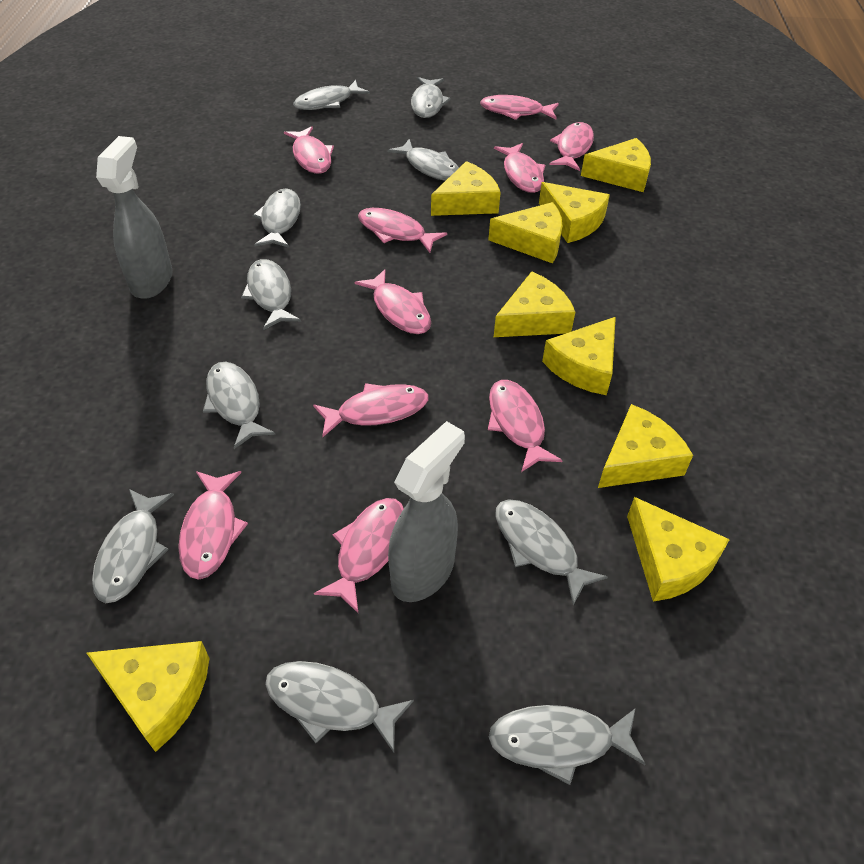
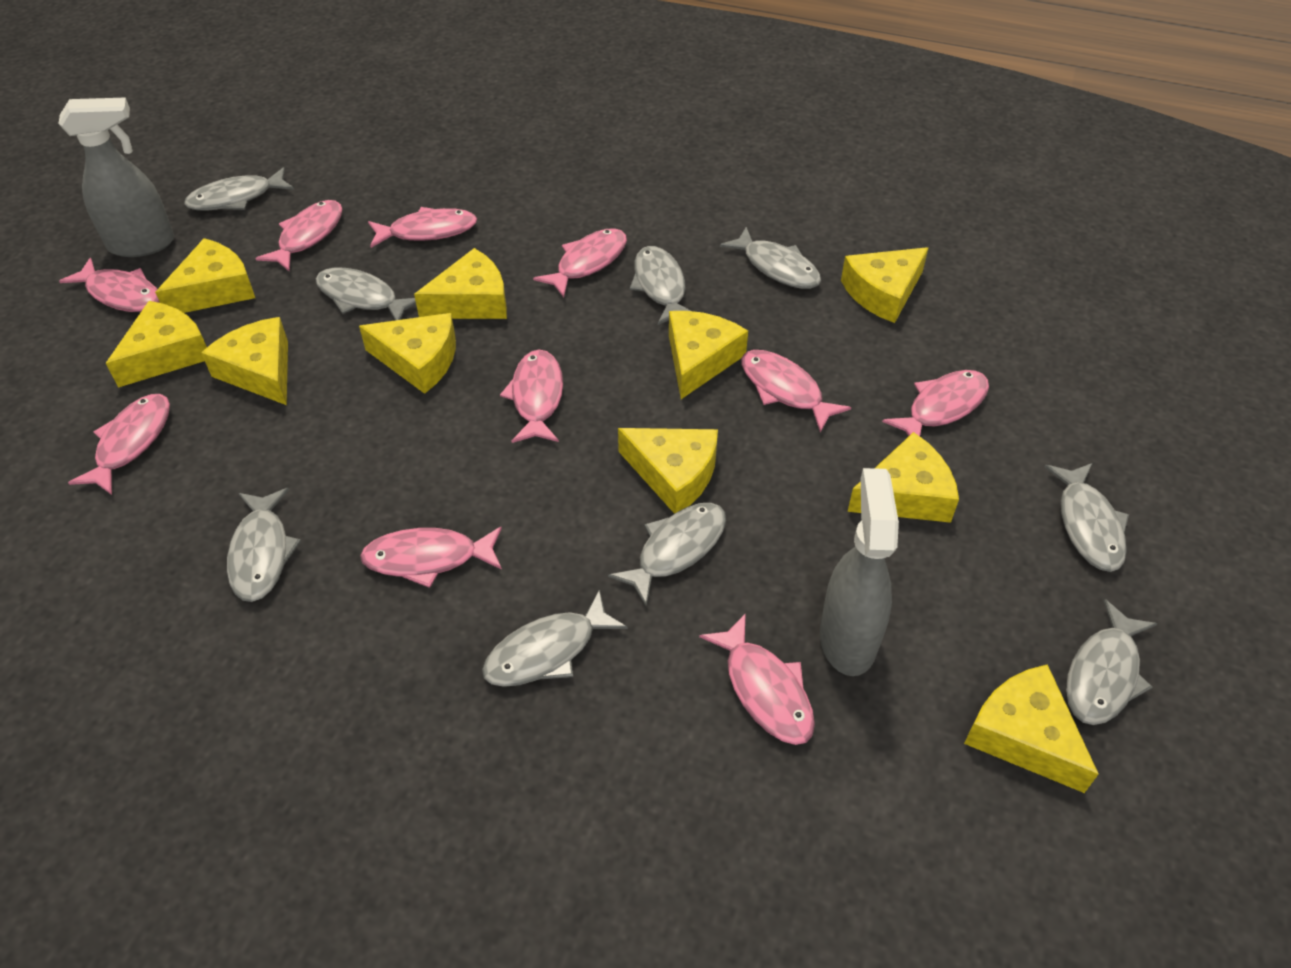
grey fish: [92,489,174,603] [203,362,276,449] [241,259,301,330] [252,188,301,248] [265,661,414,753] [293,80,370,110] [388,139,459,181] [411,77,451,118] [489,705,646,785] [495,500,608,605] = 10 -> [184,167,294,211] [227,488,301,602] [316,268,416,320] [482,590,628,687] [608,503,726,606] [630,246,691,325] [720,227,821,289] [1044,463,1129,572] [1066,599,1158,725] = 9
yellow cheese: [87,641,210,752] [431,161,501,216] [488,202,562,264] [494,272,575,337] [539,182,610,243] [542,317,616,395] [581,138,651,192] [598,404,693,488] [627,497,730,602] = 9 -> [106,301,207,387] [155,238,255,313] [201,317,288,405] [359,313,456,394] [414,248,507,319] [618,428,718,514] [669,311,748,399] [841,247,928,323] [848,432,959,523] [964,664,1098,793] = 10

